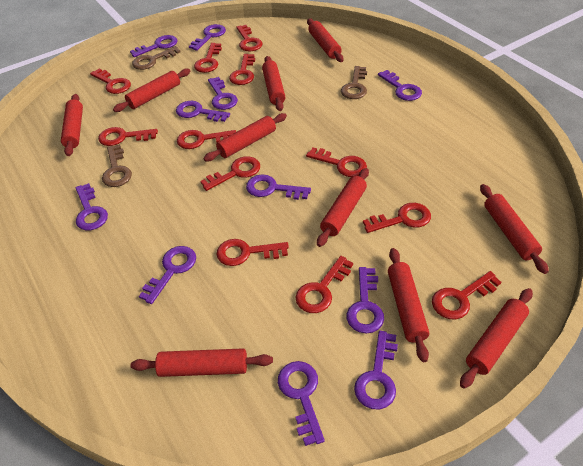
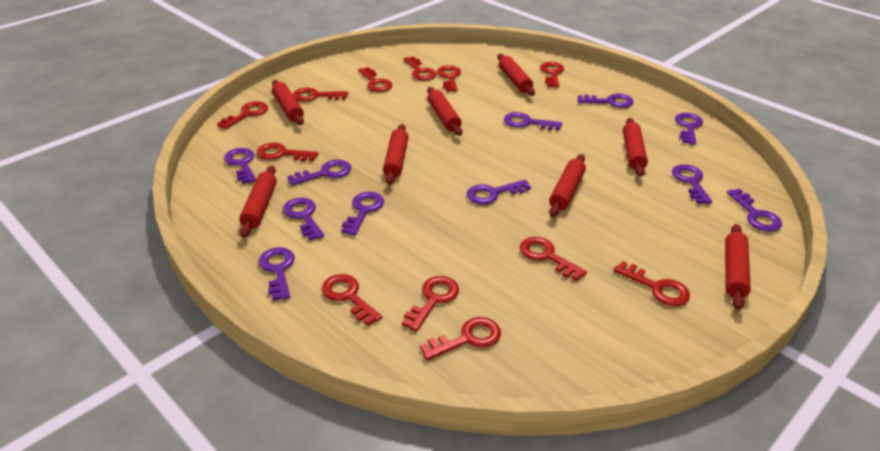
brown key: [102,144,132,187] [132,46,181,70] [341,66,367,99] = 3 -> none = 0
red rolling pin: [61,94,83,156] [113,69,190,112] [130,348,273,377] [203,113,287,162] [262,56,285,111] [307,18,344,62] [317,168,369,247] [388,248,429,362] [460,288,533,388] [480,184,549,274] = 10 -> [239,165,277,238] [272,80,304,125] [383,124,409,185] [427,87,463,136] [498,54,535,96] [549,154,586,217] [623,118,648,177] [725,224,751,310] = 8

